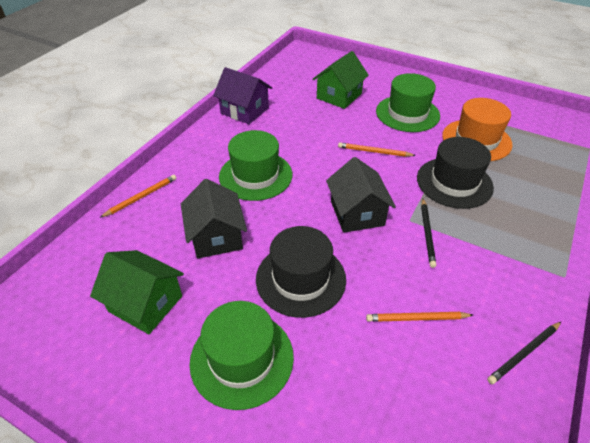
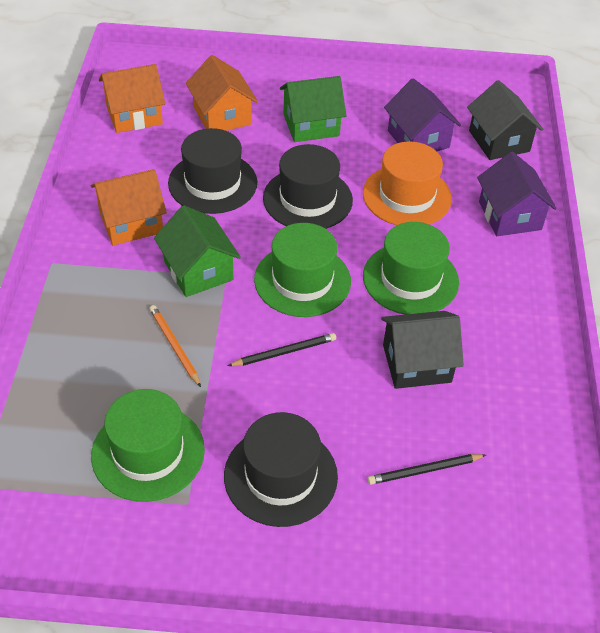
black hat: [256,226,346,318] [417,137,494,209] = 2 -> [168,128,257,214] [224,412,338,527] [263,144,353,229] = 3
orange house: none = 0 -> [91,169,167,245] [99,64,165,133] [186,55,258,131] = 3
orange pencil: [100,175,177,218] [338,142,416,157] [366,312,473,322] = 3 -> [149,305,201,387] = 1
purple house: [213,67,272,124] = 1 -> [384,78,461,151] [477,152,557,236] = 2

